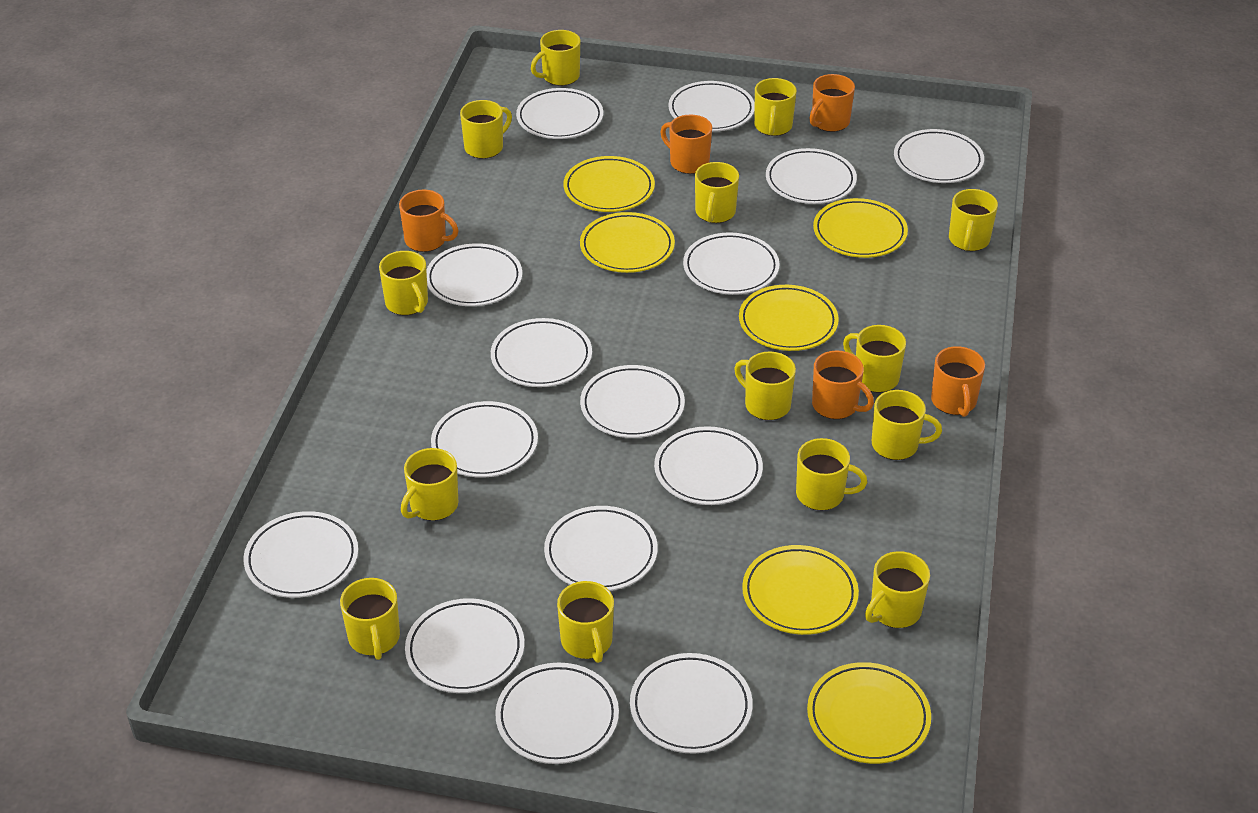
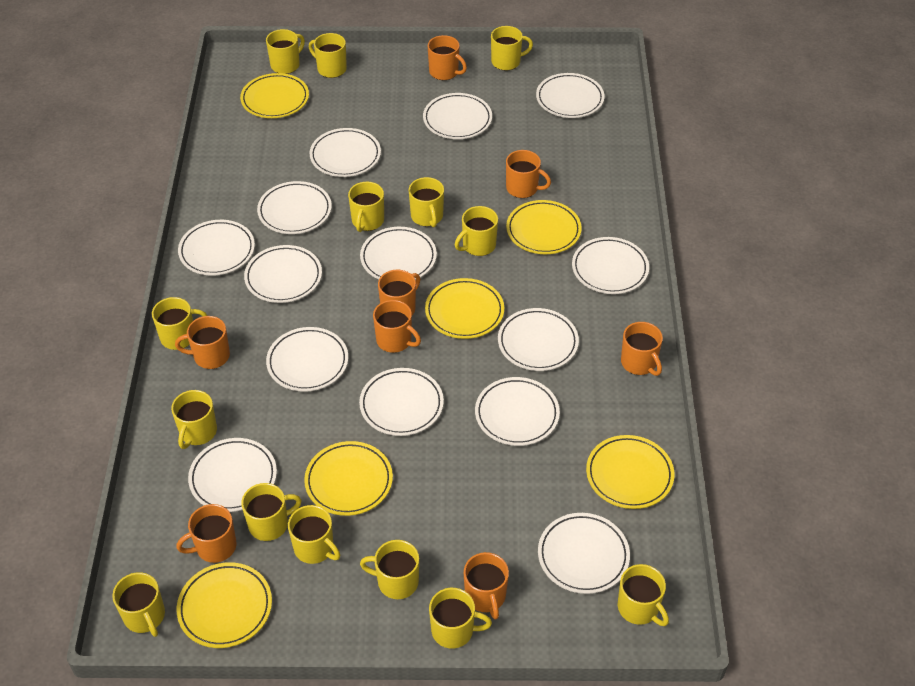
orange mug: [399,190,459,252] [661,114,712,174] [810,74,855,132] [812,350,874,419] [931,346,985,417] = 5 -> [175,316,230,369] [176,504,236,563] [373,300,421,353] [378,270,420,315] [428,35,467,80] [464,552,509,620] [506,150,551,198] [621,322,663,376] = 8
white plate: [244,511,358,598] [405,598,524,693] [426,243,522,306] [431,401,538,478] [491,318,592,387] [495,663,619,764] [516,88,603,139] [544,506,658,591] [580,365,685,438] [630,653,753,754] [654,426,763,505] [668,81,755,131] [683,233,780,295] [766,148,857,204] [894,129,984,183] = 15 -> [178,220,255,276] [188,438,277,512] [244,245,322,303] [257,181,332,234] [266,327,348,392] [309,128,381,177] [359,368,444,436] [360,227,437,280] [423,93,492,139] [475,377,560,446] [498,308,579,371] [536,73,605,118] [538,513,630,594] [572,237,649,294] = 14

